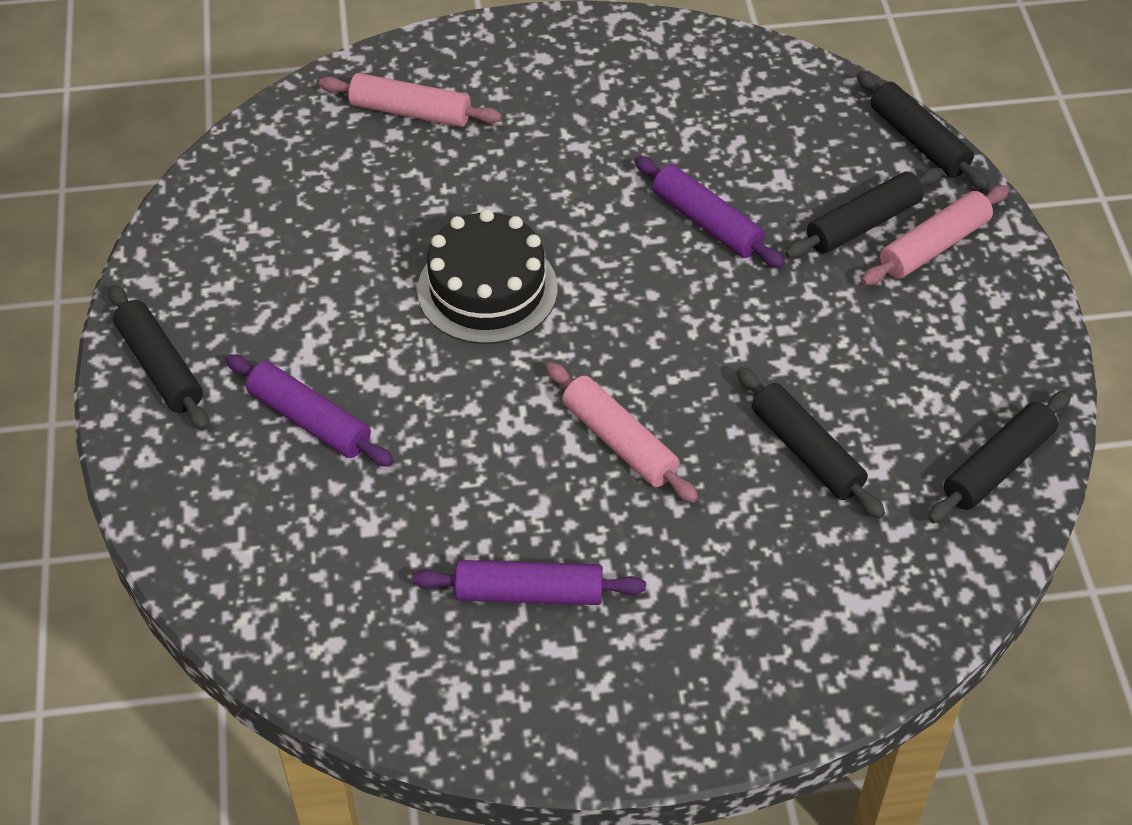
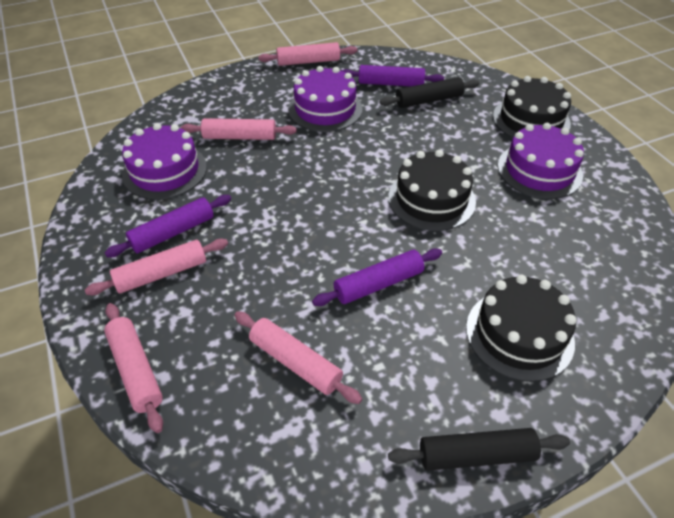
black cake: [417,209,558,344] = 1 -> [388,150,476,231] [466,274,576,382] [493,76,571,138] = 3
black rolling pin: [108,285,209,430] [737,367,885,519] [785,168,944,258] [857,71,990,190] [928,390,1071,523] = 5 -> [379,77,479,108] [388,428,570,471] = 2
pink rolling pin: [319,73,502,127] [546,362,698,503] [861,185,1010,285] = 3 -> [85,239,228,295] [104,303,163,433] [181,118,297,140] [234,311,362,404] [258,42,357,66] = 5
purple cake: none = 0 -> [122,123,207,200] [288,66,362,132] [498,123,584,199] = 3

